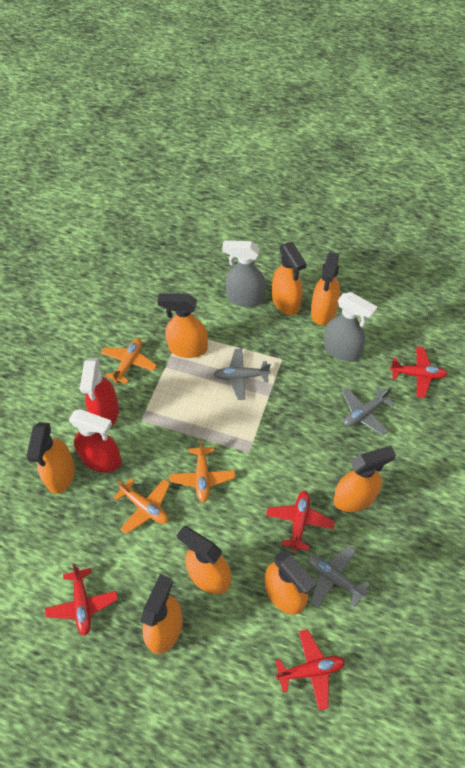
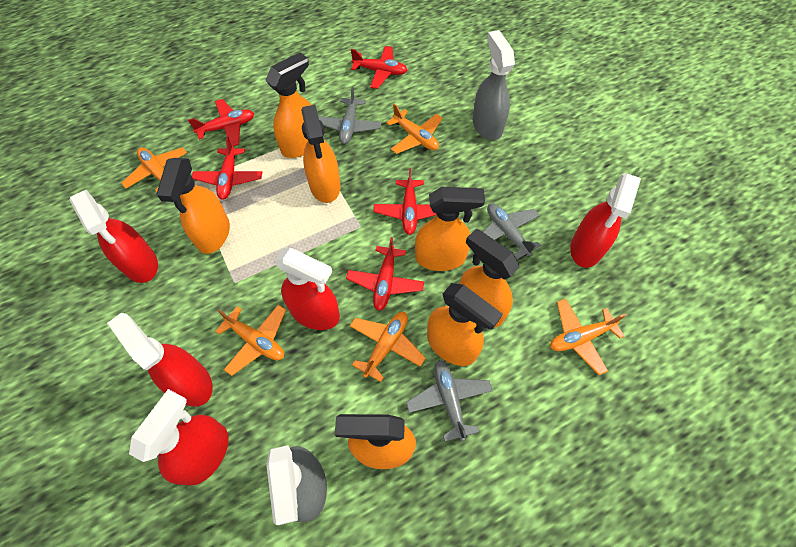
orange plane: [101,338,157,384] [113,478,170,534] [170,439,235,503] = 3 -> [121,147,187,192] [215,305,286,376] [350,312,426,382] [386,104,443,154] [550,299,626,375] = 5
orange spray bottle: [26,422,75,494] [140,574,183,654] [157,293,208,358] [176,526,231,594] [265,550,316,615] [272,242,307,315] [311,252,340,325] [334,446,396,512] = 8 -> [156,158,230,254] [266,52,312,158] [301,105,340,203] [335,414,416,469] [415,187,485,271] [427,283,503,366] [460,229,520,328] = 7
red plane: [45,564,118,636] [266,491,334,551] [276,629,345,711] [390,347,447,398] = 4 -> [188,99,254,146] [192,137,262,200] [346,237,424,311] [351,46,407,89] [373,168,437,235] = 5
red spray bottle: [69,409,122,473] [80,358,119,428] = 2 -> [69,190,158,283] [107,313,213,406] [129,389,229,486] [274,247,340,330] [570,173,641,268] = 5

